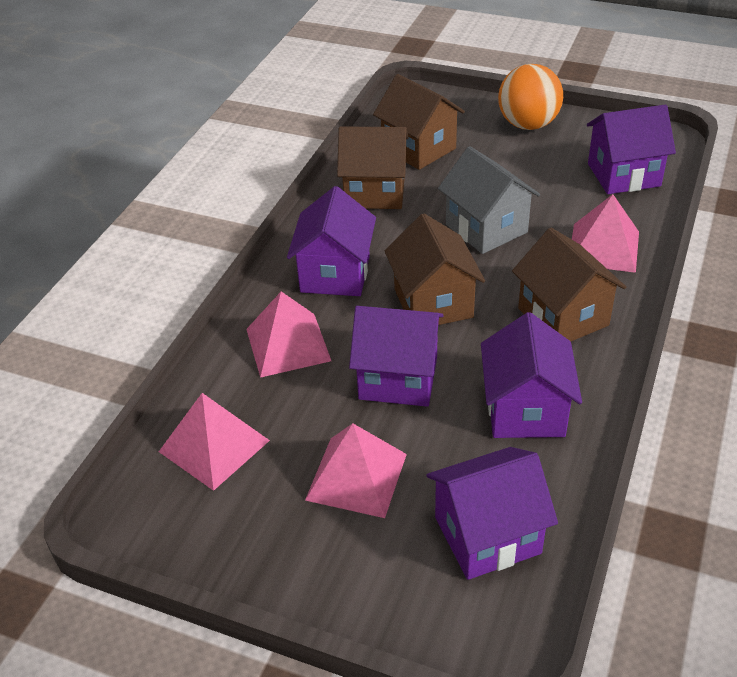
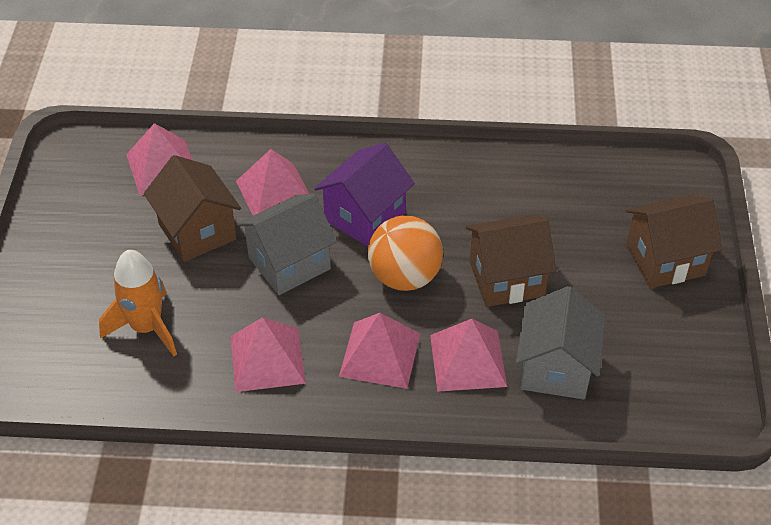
brown house: [337,126,409,209] [373,74,465,170] [385,214,485,325] [512,228,626,341] = 4 -> [144,155,241,262] [466,214,557,307] [626,195,723,288] = 3
grey house: [438,146,540,254] = 1 -> [237,194,337,295] [516,286,606,399] = 2
orange rocket: none = 0 -> [99,250,177,356] = 1
pink pyramid: [159,393,270,491] [246,291,331,378] [305,423,407,518] [572,194,639,273] = 4 -> [126,123,192,196] [231,317,306,392] [236,149,309,215] [339,313,420,389] [430,319,507,392] = 5
purple house: [287,186,376,296] [349,306,444,407] [427,447,558,580] [481,312,582,438] [587,105,676,194] = 5 -> [314,142,415,247] = 1

